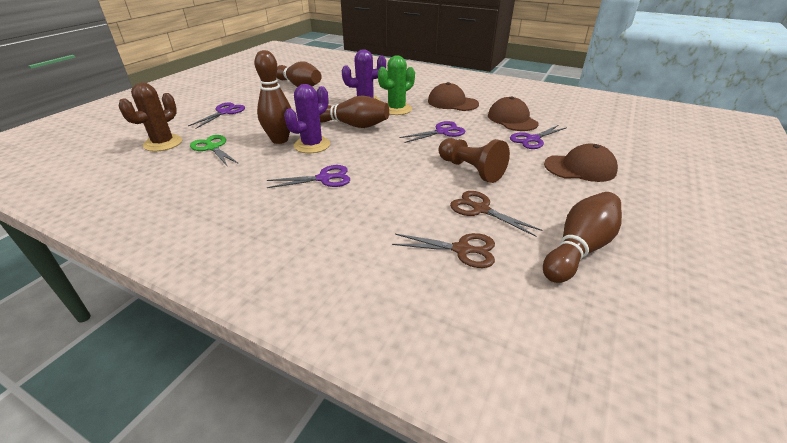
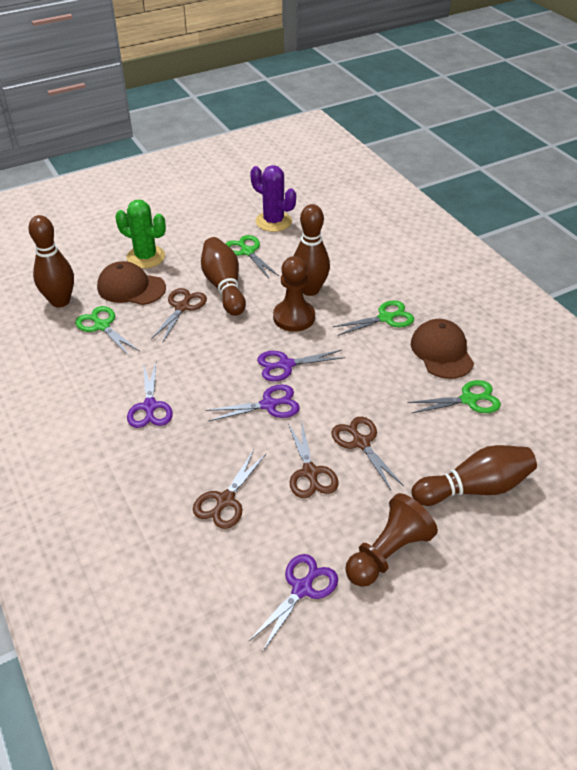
brown cactus: [119,82,182,151] = 1 -> none = 0
brown cap: [428,82,479,111] [488,96,539,131] [544,143,618,182] = 3 -> [97,261,166,305] [411,319,474,379] = 2
brown pawn: [438,138,510,183] = 1 -> [273,256,315,332] [345,493,438,587] = 2
brown scissors: [392,233,495,268] [450,191,543,237] = 2 -> [151,288,207,343] [193,449,266,529] [288,420,339,498] [331,417,404,490] = 4
green scissors: [190,135,239,167] = 1 -> [75,306,140,356] [225,235,279,278] [333,301,414,336] [407,380,501,414] = 4
purple cactus: [284,84,330,153] [342,49,386,100] = 2 -> [250,165,296,232] = 1

